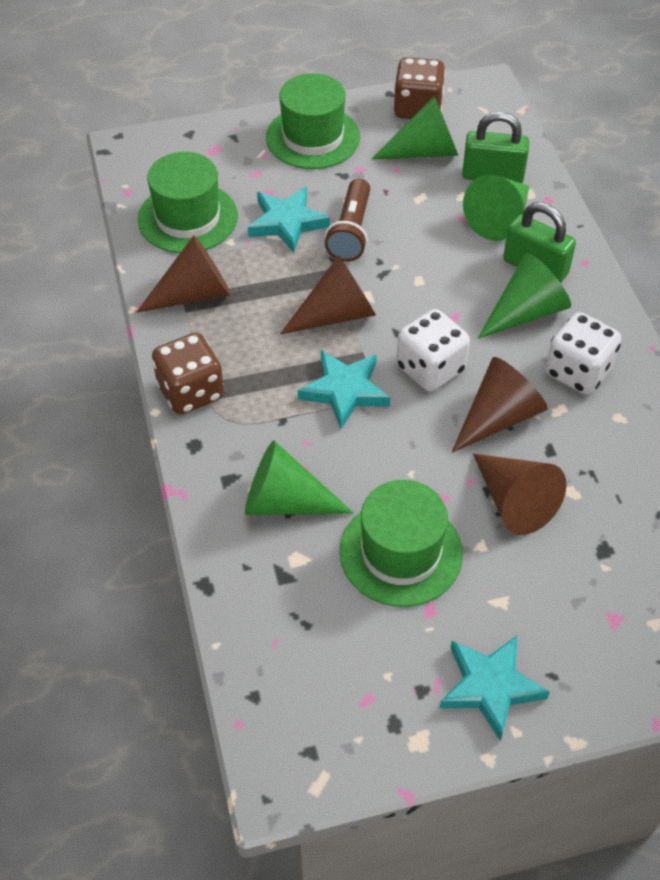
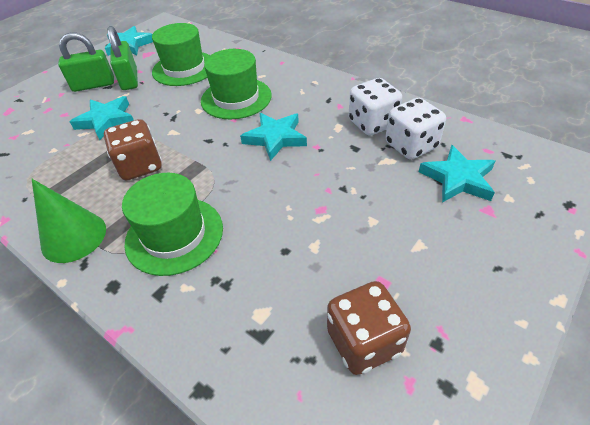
brown cone: [137,235,231,313] [280,255,376,334] [452,357,548,453] [473,454,566,535] = 4 -> none = 0
brown flashlight: [325,178,370,261] = 1 -> none = 0
green cone: [245,440,354,515] [371,96,458,160] [463,175,529,241] [477,253,571,339] = 4 -> [32,179,106,263] = 1
turquoise star: [248,186,330,253] [298,350,390,429] [439,636,550,741] = 3 -> [70,96,133,140] [105,26,153,56] [240,113,307,161] [419,145,495,203] = 4

